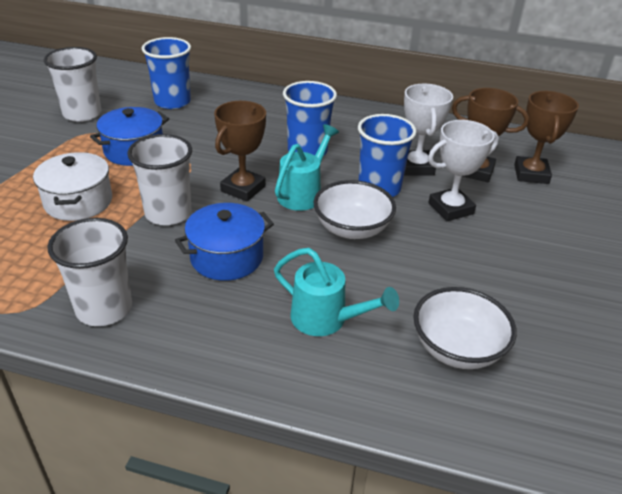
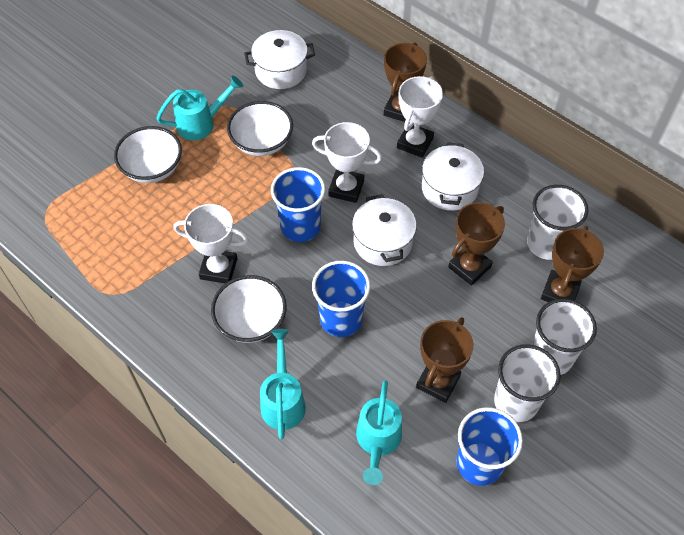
blue pot: [90,107,169,166] [175,203,274,281] = 2 -> none = 0
brown trophy: [214,101,266,202] [452,88,529,182] [514,91,579,184] = 3 -> [384,42,427,122] [416,317,474,403] [448,202,505,286] [541,226,604,302] = 4
turquoise watering can: [274,248,399,336] [275,124,339,211] = 2 -> [156,75,243,140] [260,329,306,439] [356,380,402,485] = 3
white bowl: [314,180,396,239] [414,287,517,369] = 2 -> [114,126,182,183] [211,275,287,343] [227,101,293,156] = 3
white pot: [33,152,112,221] = 1 -> [244,30,315,89] [352,194,417,266] [422,142,484,211] = 3
white trophy: [404,84,453,175] [428,120,499,221] = 2 -> [174,204,248,284] [312,122,382,203] [397,76,443,158] = 3

